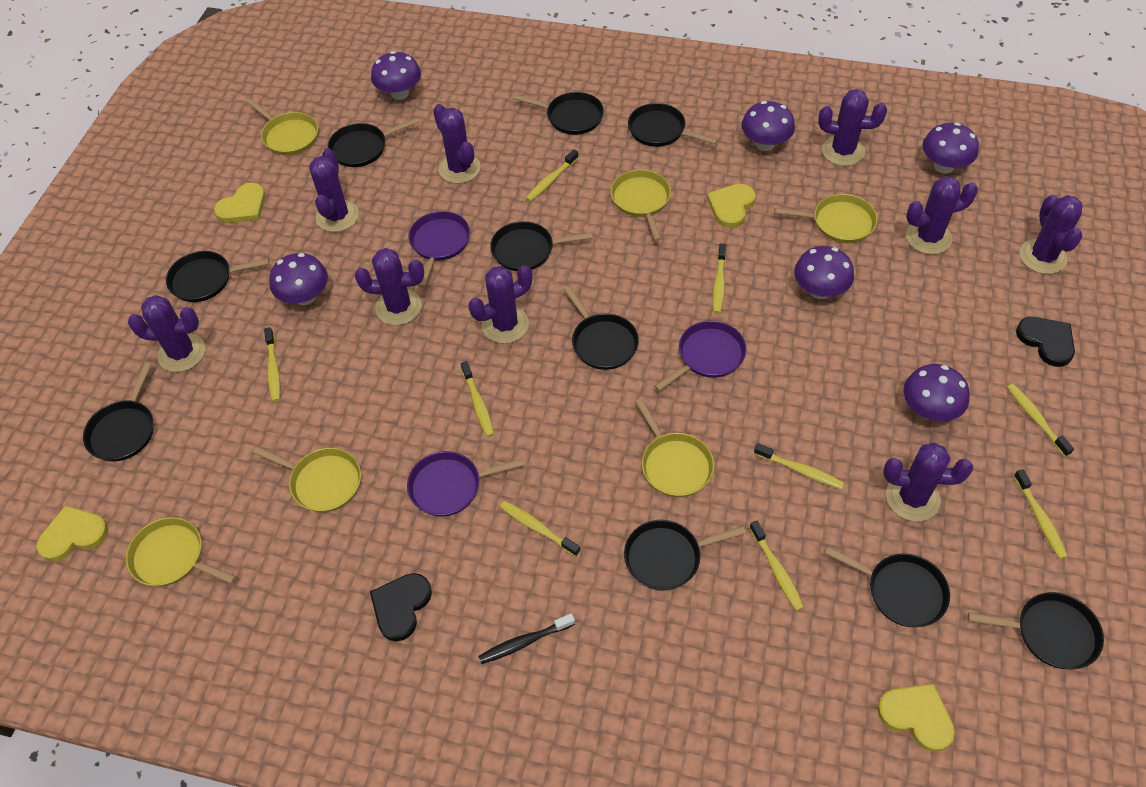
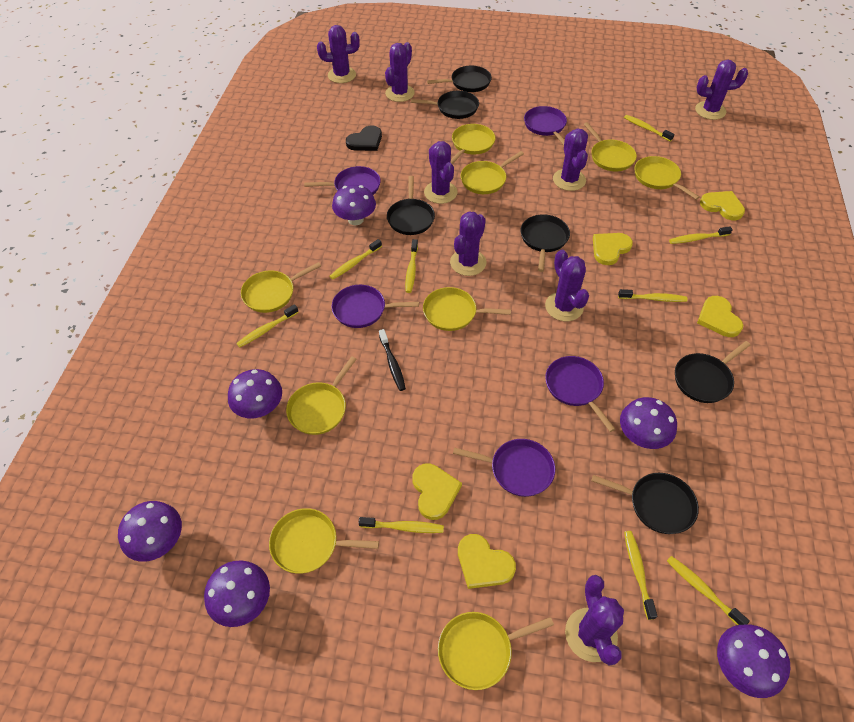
black heart: [370,573,432,642] [1016,317,1075,367] = 2 -> [346,125,382,151] = 1
black pan: [83,362,154,462] [166,251,269,302] [328,118,419,167] [490,221,592,271] [513,92,604,135] [563,286,639,370] [624,520,746,590] [628,103,718,147] [825,547,950,627] [968,592,1104,669] = 10 -> [387,176,435,235] [411,91,479,119] [427,66,492,92] [521,214,570,272] [592,473,699,534] [675,341,751,403] = 6
purple cactus: [128,295,206,372] [309,148,359,232] [355,248,424,325] [433,104,481,184] [468,265,532,344] [818,89,887,166] [884,443,973,521] [906,176,978,254] [1019,195,1083,274] = 9 -> [317,25,360,83] [385,42,415,102] [424,141,457,204] [450,211,487,276] [545,250,589,321] [553,128,588,191] [565,575,624,665] [695,60,748,120] = 8
purple pan: [407,451,524,516] [408,211,470,288] [654,321,747,391] = 3 -> [304,166,381,195] [332,285,419,328] [453,439,555,497] [524,106,567,145] [545,356,615,432] = 5
yellow heart: [37,505,108,562] [214,183,265,223] [707,184,756,228] [877,684,955,752] = 4 -> [412,464,462,520] [458,534,516,589] [593,233,633,265] [697,296,743,337] [700,191,745,220] = 5
yellow pan: [126,517,236,587] [246,98,318,155] [253,446,361,512] [610,169,671,241] [635,399,714,497] [774,194,877,243] = 6 -> [241,262,321,313] [269,508,379,574] [286,356,357,435] [423,287,511,331] [438,612,554,690] [451,124,496,165] [460,151,524,194] [584,122,637,171] [634,156,700,200] = 9

